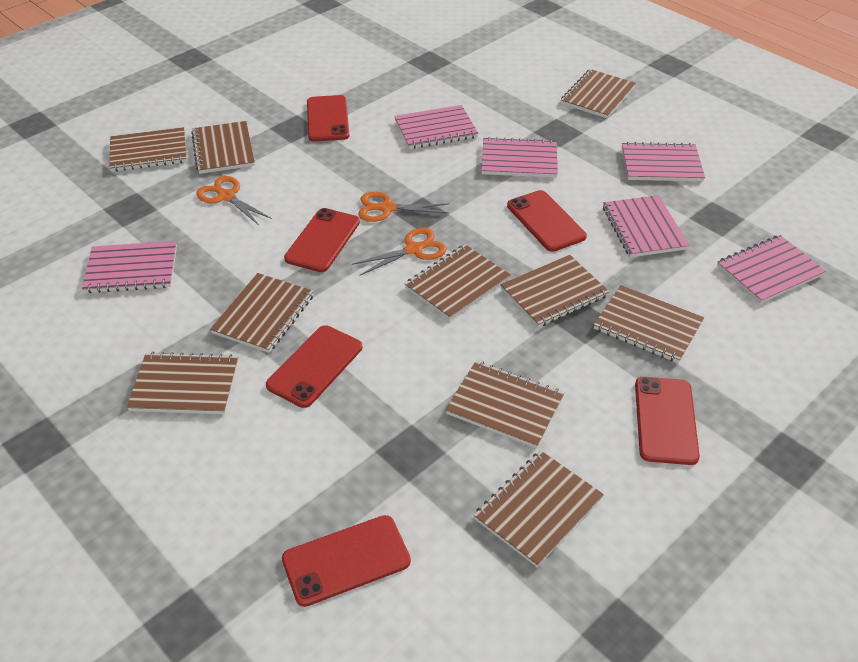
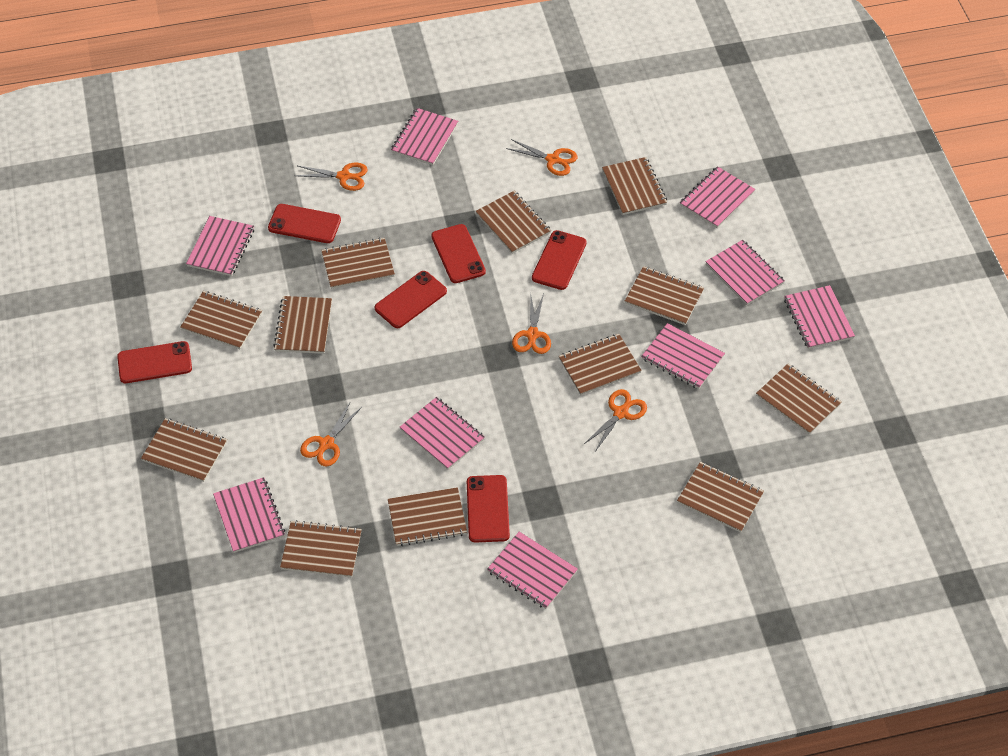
brown notebook: [110,127,187,172] [127,352,238,414] [191,121,255,174] [210,273,314,353] [404,244,511,320] [446,361,564,448] [474,451,604,567] [501,255,610,328] [561,69,636,119] [594,285,704,363] = 10 -> [141,418,227,482] [180,291,262,349] [273,296,332,354] [280,520,362,578] [321,237,395,289] [388,487,467,546] [476,191,551,254] [559,334,642,395] [602,157,667,215] [625,266,704,325] [677,462,764,533] [756,364,841,434] = 12
orange scissors: [196,176,272,225] [352,228,447,276] [358,192,449,222] = 3 -> [296,162,368,191] [300,403,362,467] [506,139,578,176] [512,294,551,354] [584,389,647,452] = 5
pink notebook: [82,241,177,293] [394,105,478,149] [481,137,558,178] [603,195,689,257] [622,142,705,181] [717,235,826,304] = 6 -> [186,216,254,276] [213,477,285,553] [391,108,458,165] [400,397,485,470] [487,532,578,609] [641,323,725,389] [680,166,755,228] [705,240,785,305] [784,285,855,349] = 9

